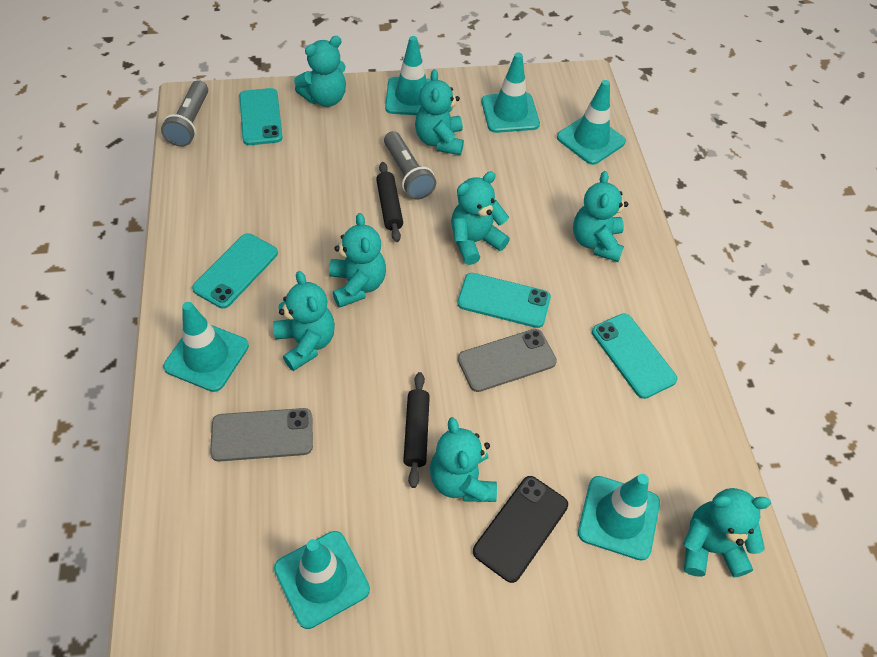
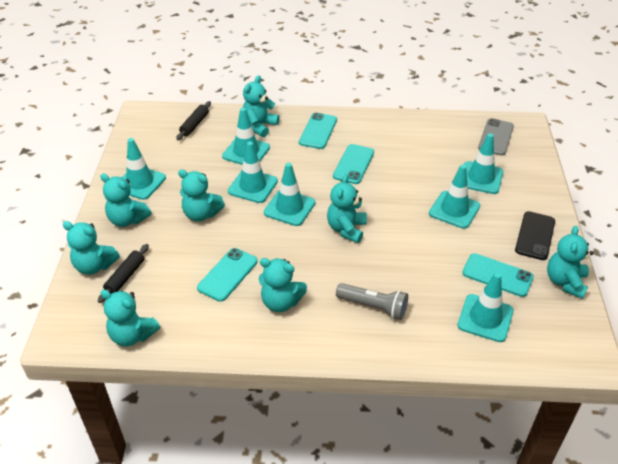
grey flashlight: [161,80,208,147] [384,131,436,200] = 2 -> [336,283,408,320] = 1
grey phone: [210,408,313,462] [458,329,557,392] = 2 -> [478,118,514,156] = 1
turquoise traffic cone: [163,302,249,392] [274,531,370,629] [385,36,431,115] [482,52,540,133] [557,80,626,165] [578,474,660,561] = 6 -> [122,138,166,200] [222,108,270,165] [228,141,278,203] [264,163,315,226] [429,165,480,229] [457,272,514,342] [464,133,503,194] = 7

